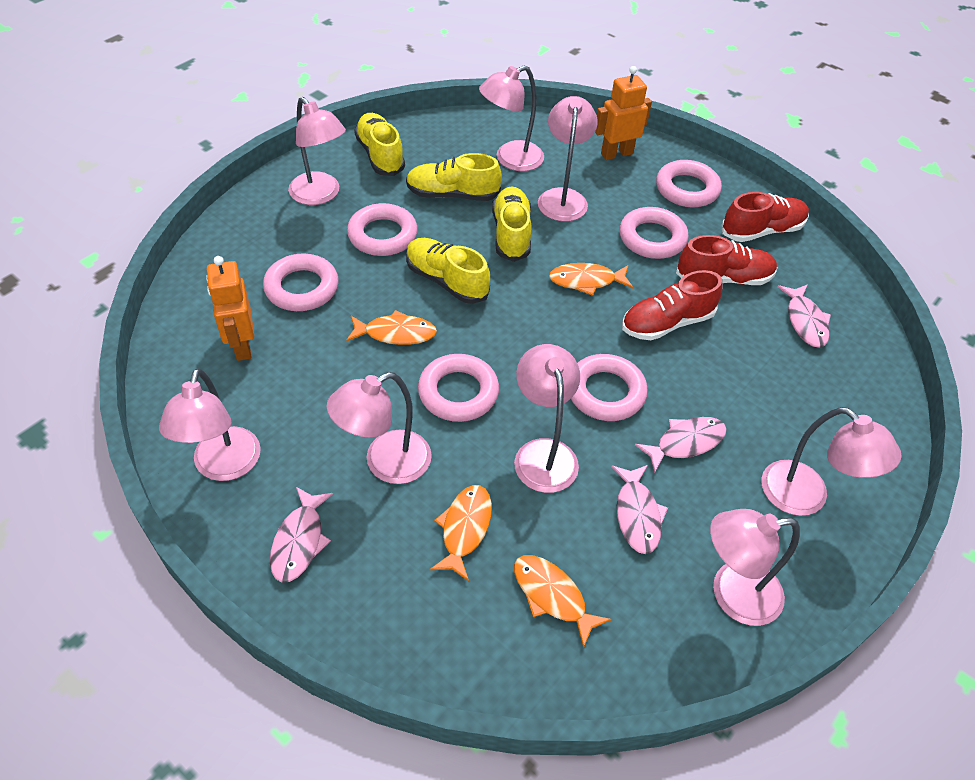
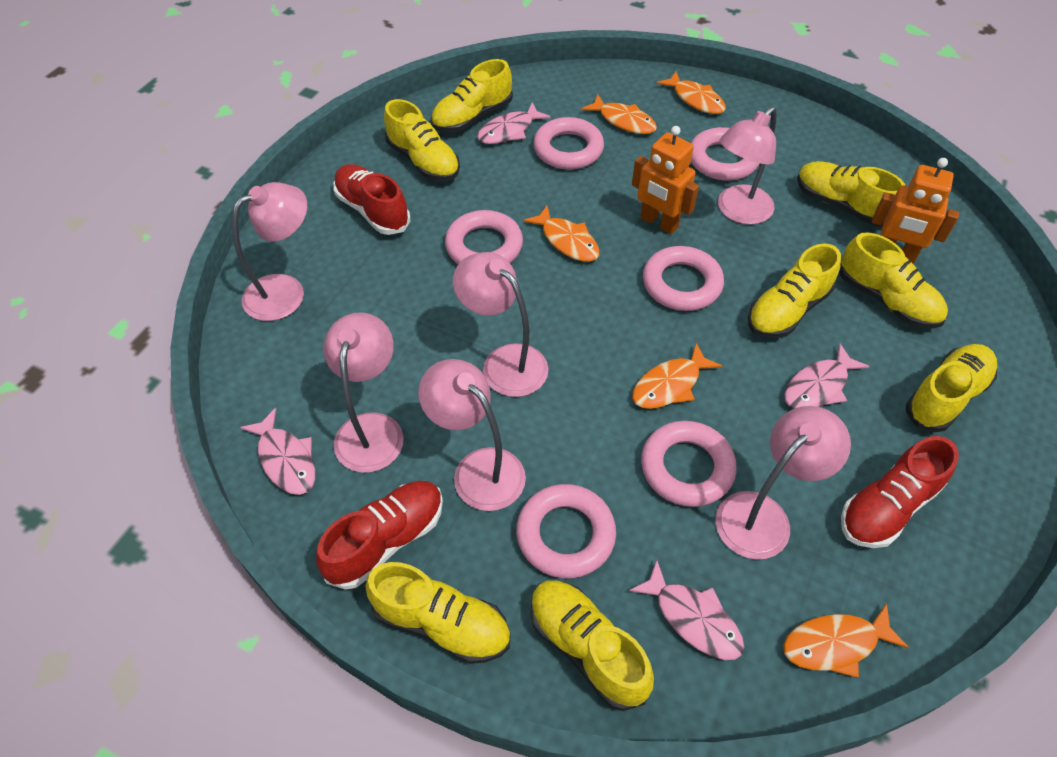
orange fish: [346,310,437,345] [430,485,492,581] [514,555,612,648] [549,263,633,296] = 4 -> [523,206,600,262] [581,94,657,134] [632,343,722,409] [656,72,726,114] [783,603,909,678] = 5
pink lamp: [159,368,261,481] [288,97,346,205] [327,372,432,484] [479,65,544,171] [514,344,580,493] [538,96,598,222] [710,509,800,626] [761,407,902,516] = 8 -> [232,182,307,321] [323,313,404,473] [418,359,526,511] [453,252,548,397] [715,406,851,560] [718,106,777,225] = 6
yellow shoe: [354,113,405,176] [406,153,502,201] [406,238,490,304] [492,187,532,262] = 4 -> [365,562,510,664] [384,99,460,181] [431,59,513,133] [530,580,654,711] [748,244,841,338] [797,161,905,226] [839,232,948,329] [906,344,997,432] = 8

